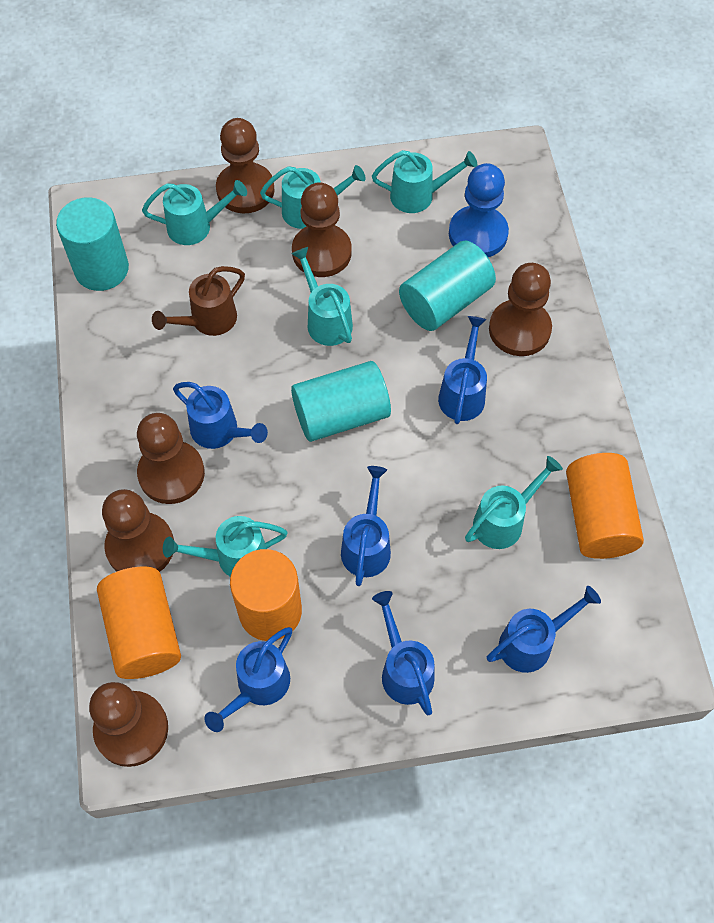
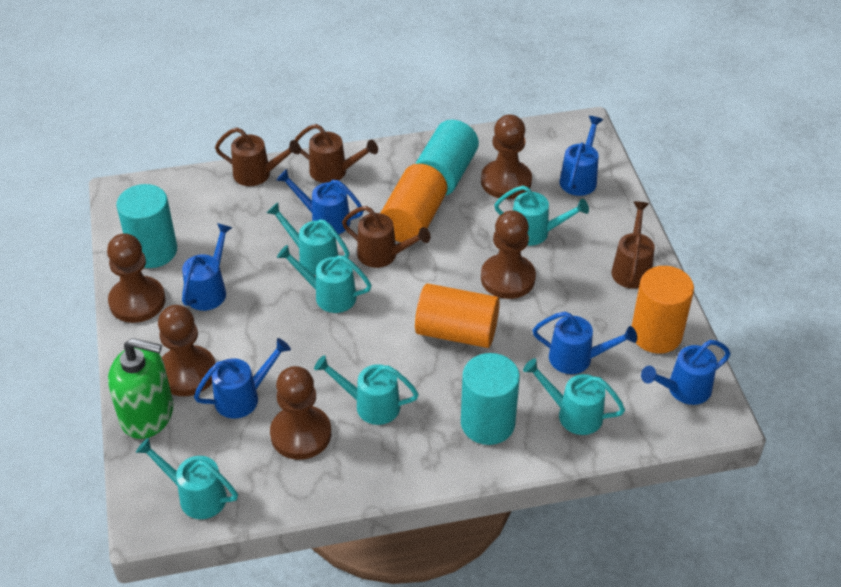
blue pawn: [449,163,509,257] = 1 -> none = 0
brown pawn: [89,682,168,767] [102,489,174,572] [137,413,205,504] [216,118,274,213] [292,182,352,277] [489,263,552,356] = 6 -> [107,233,166,323] [158,305,216,396] [270,366,331,460] [481,115,532,199] [481,210,536,299] = 5
brown watering can: [152,266,245,336] = 1 -> [215,127,301,186] [295,124,378,183] [342,206,431,268] [611,201,655,289] = 4
green soap dispenser: none = 0 -> [108,338,173,439] = 1

